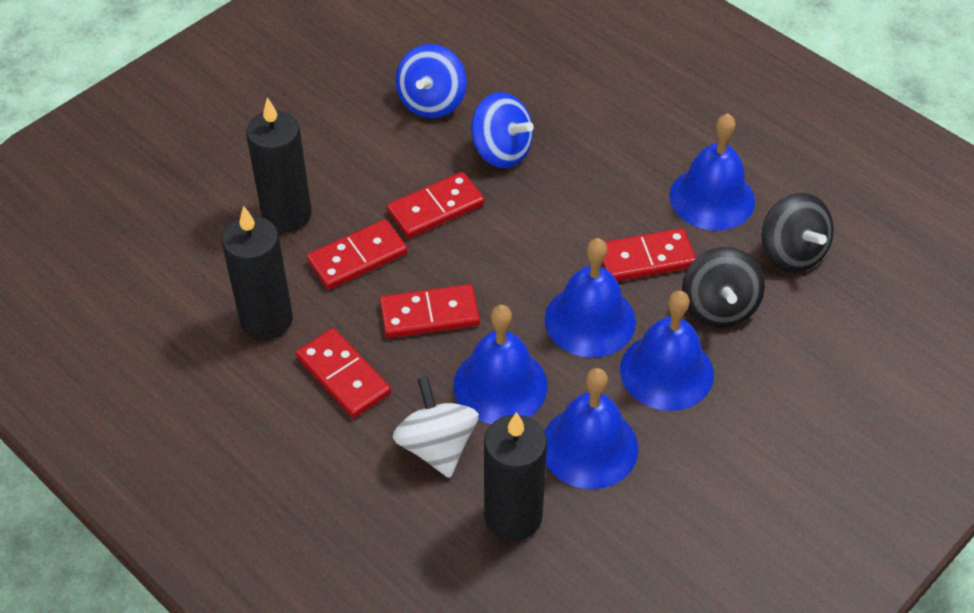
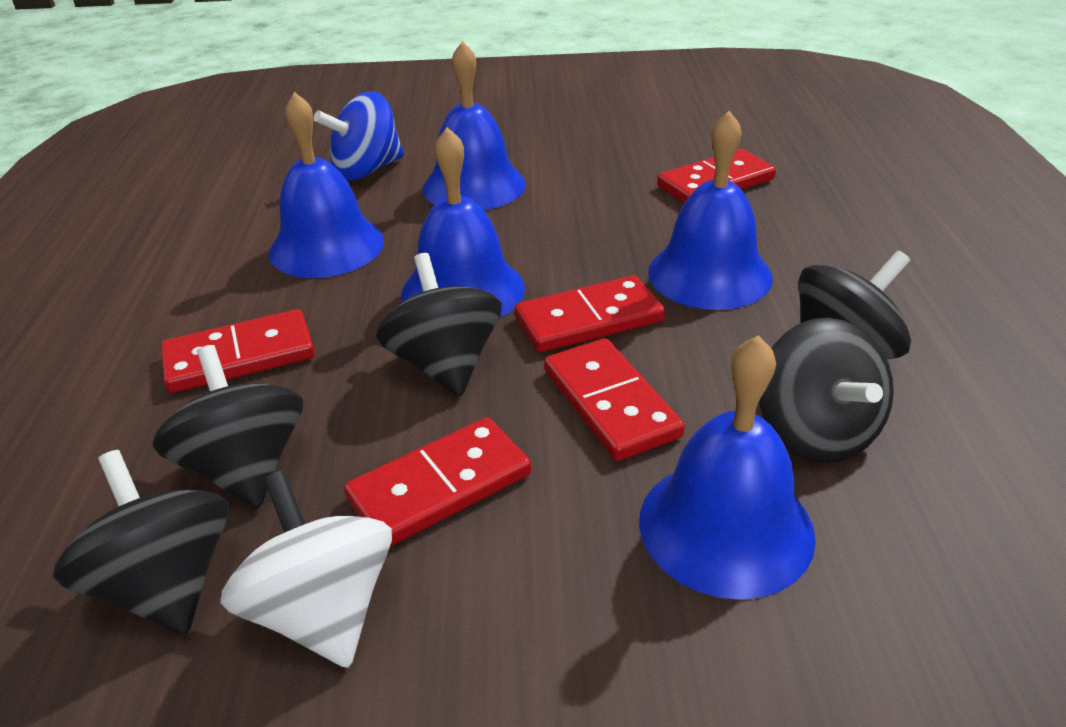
black candle: [222,206,293,340] [246,97,312,233] [484,412,547,541] = 3 -> none = 0
black spinning top: [682,247,765,328] [762,193,834,273] = 2 -> [53,450,229,635] [153,345,303,509] [376,253,502,396] [759,318,894,464] [799,251,911,359] = 5
blue spinning top: [395,44,467,118] [471,92,534,168] = 2 -> [314,91,404,180] = 1

